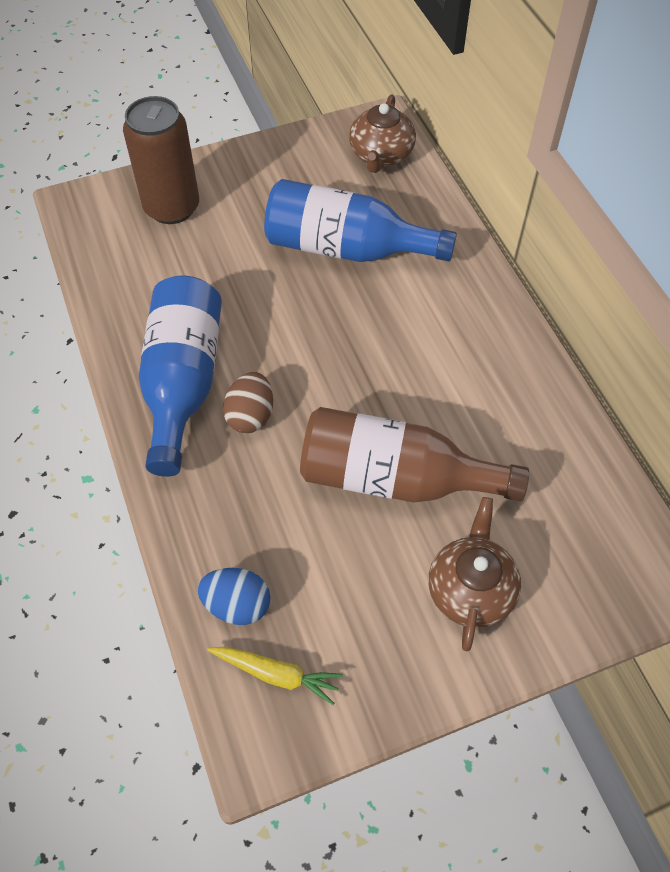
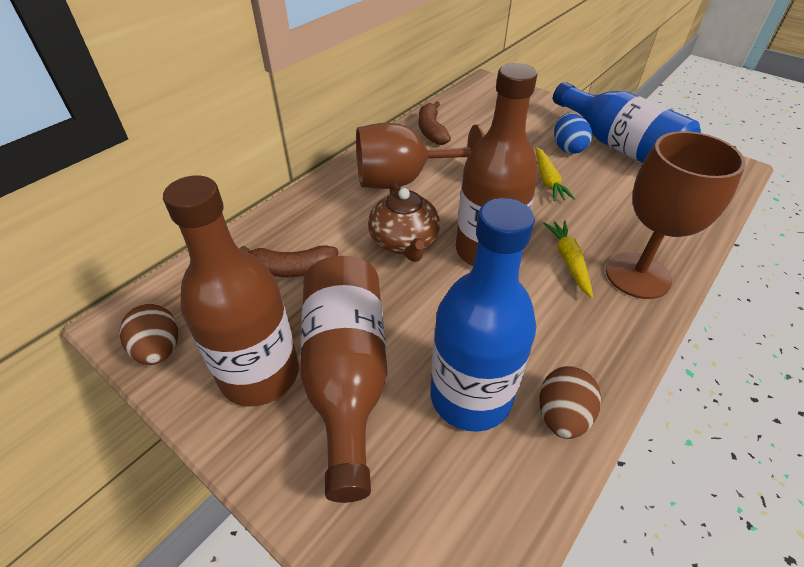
brown banana: none = 0 -> [240,245,339,277] [419,101,451,145] = 2
brown bottle: [300,407,529,503] = 1 -> [163,175,299,407] [300,256,387,503] [456,63,538,266] = 3
brown can: [123,96,199,224] = 1 -> none = 0
brown egg: [223,372,273,433] = 1 -> [119,304,178,365] [539,366,601,439] = 2
brown goblet: none = 0 -> [356,123,484,189] [606,131,746,299] = 2
brown teapot: [349,94,416,173] [428,497,521,651] = 2 -> [368,181,440,262] = 1
yellow carrot: [207,647,343,705] = 1 -> [535,147,575,201] [543,221,593,298] = 2

